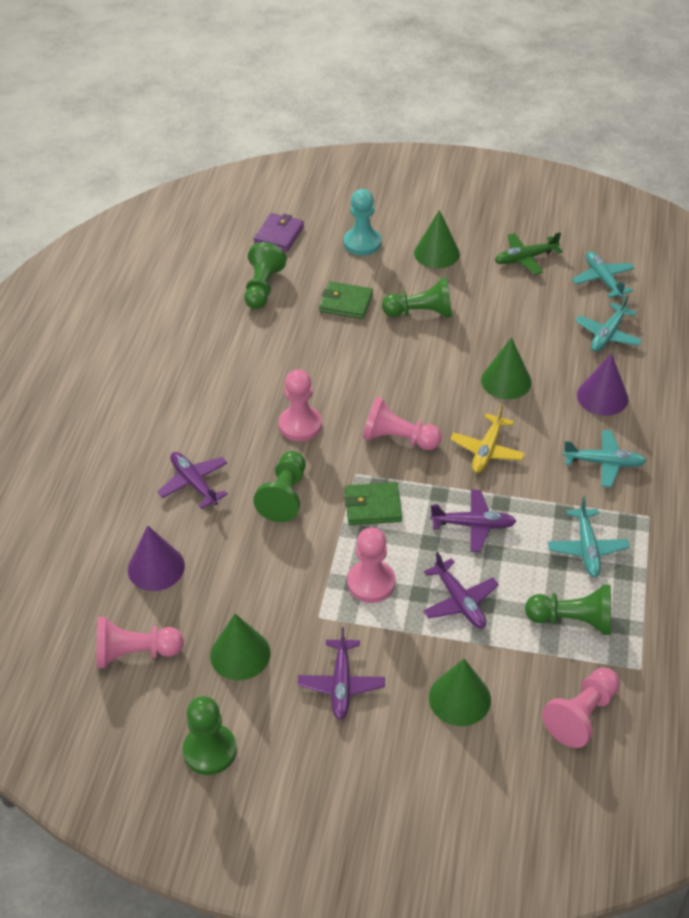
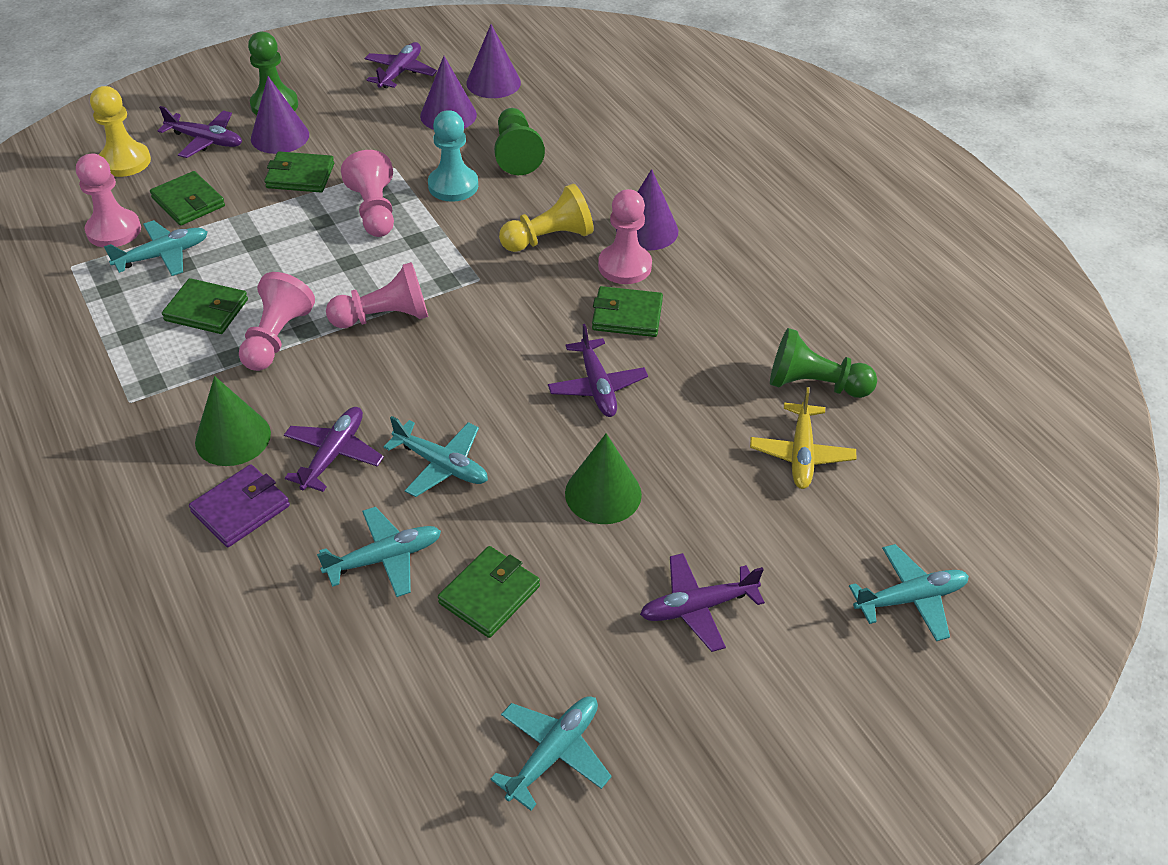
green cone: [210,614,270,680] [414,210,460,268] [429,659,491,726] [481,337,532,399] = 4 -> [195,376,271,466] [565,433,642,524] = 2
green pawn: [183,696,237,775] [244,242,287,309] [253,451,306,522] [382,277,452,318] [525,585,611,635] = 5 -> [248,32,298,115] [494,108,545,175] [770,328,877,398] = 3
green plane: [495,232,563,275] = 1 -> none = 0
green wallet: [319,281,373,319] [344,482,402,525] = 2 -> [150,171,225,226] [162,278,248,334] [264,151,334,193] [438,546,540,638] [592,286,663,337] = 5
purple cone: [128,526,185,591] [577,353,628,416] = 2 -> [251,76,309,154] [420,56,477,130] [466,24,521,98] [616,169,678,251] = 4
purple plane: [157,452,228,509] [298,627,385,720] [423,552,499,628] [430,489,516,552] = 4 -> [158,106,242,158] [284,407,384,492] [364,42,437,89] [548,324,648,417] [640,553,765,652] = 5
turquoise plane: [548,497,629,577] [563,430,646,488] [572,251,635,298] [575,295,642,352] = 4 -> [104,220,208,276] [317,507,441,597] [384,416,488,497] [490,696,612,811] [849,544,969,641] = 5
yellow pawn: none = 0 -> [90,86,151,177] [499,184,594,252] = 2

